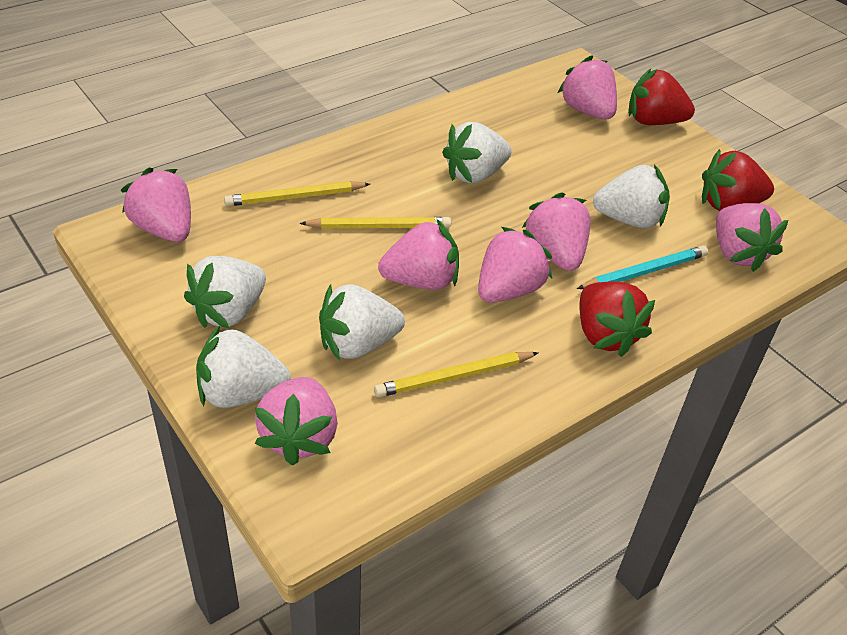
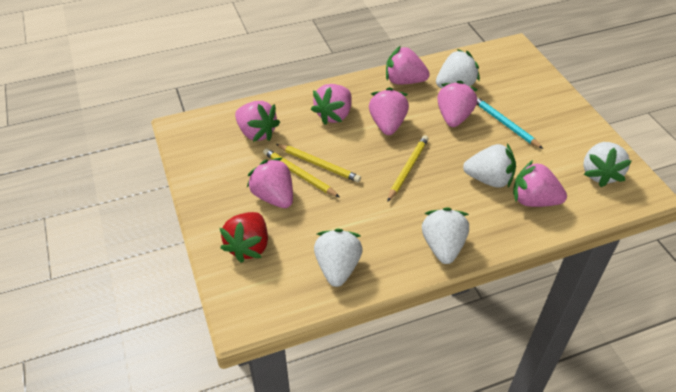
red strawberry: [579,281,655,357] [628,69,695,125] [702,149,774,211] = 3 -> [220,212,268,263] = 1

